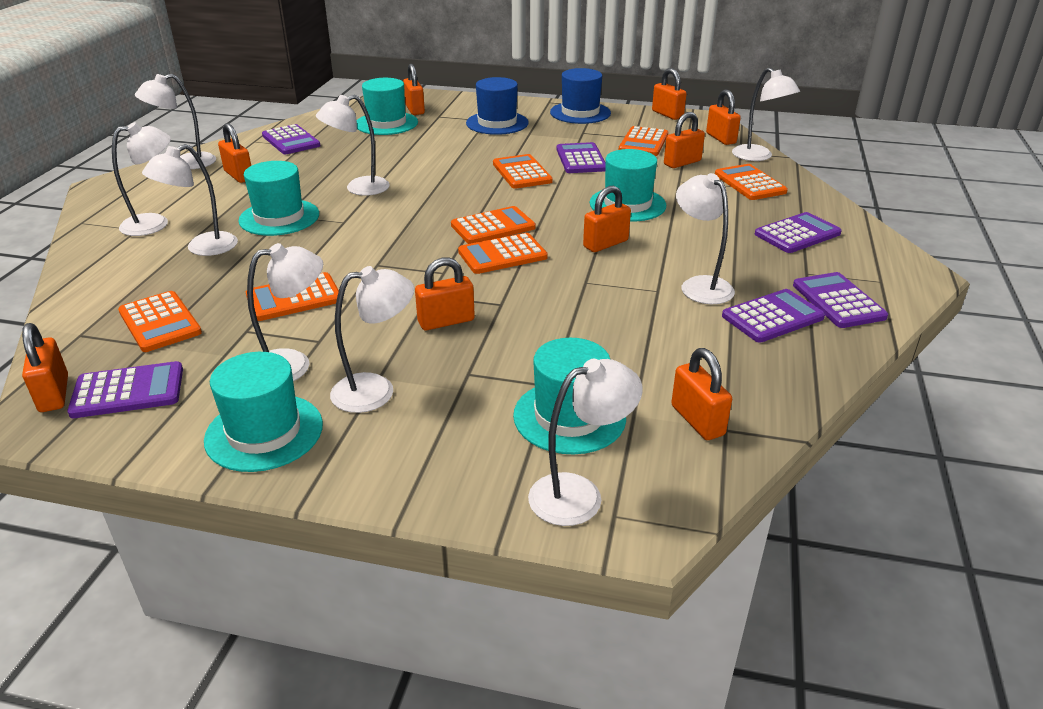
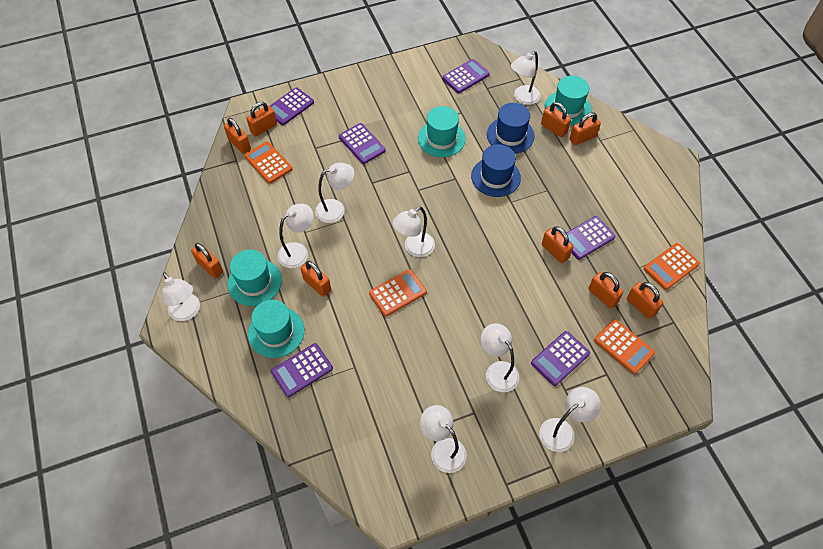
orange calculator: [118,291,202,352] [246,272,339,321] [451,206,536,244] [458,233,548,274] [493,154,553,189] [619,126,668,156] [715,164,788,200] = 7 -> [244,142,292,184] [369,269,427,316] [594,319,655,374] [644,243,700,290] = 4
turquoise hat: [204,352,323,472] [238,161,319,236] [357,78,418,135] [513,338,626,454] [590,149,666,221] = 5 -> [227,249,282,306] [248,300,304,358] [418,106,466,157] [545,76,591,126] = 4
white lamp: [112,122,171,236] [135,74,216,169] [142,144,238,256] [247,243,323,381] [316,95,390,196] [330,266,414,413] [528,359,643,526] [676,173,735,304] [732,68,800,161] = 9 -> [162,272,200,321] [277,204,313,268] [315,163,354,223] [392,206,435,257] [420,405,467,473] [481,323,519,392] [511,51,541,105] [539,387,601,452] = 8

